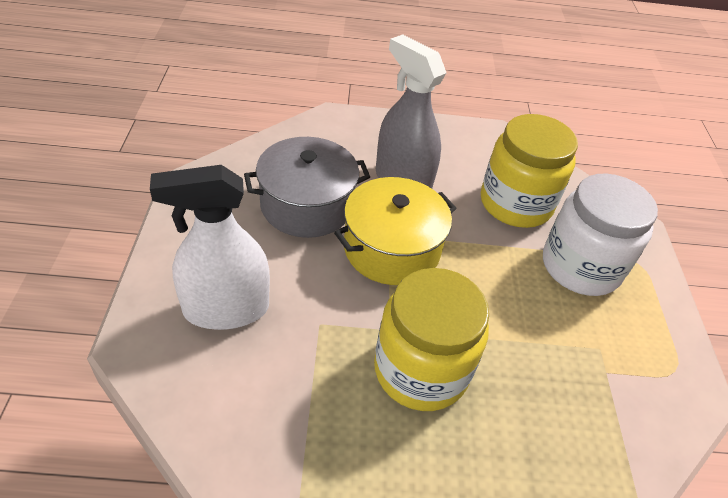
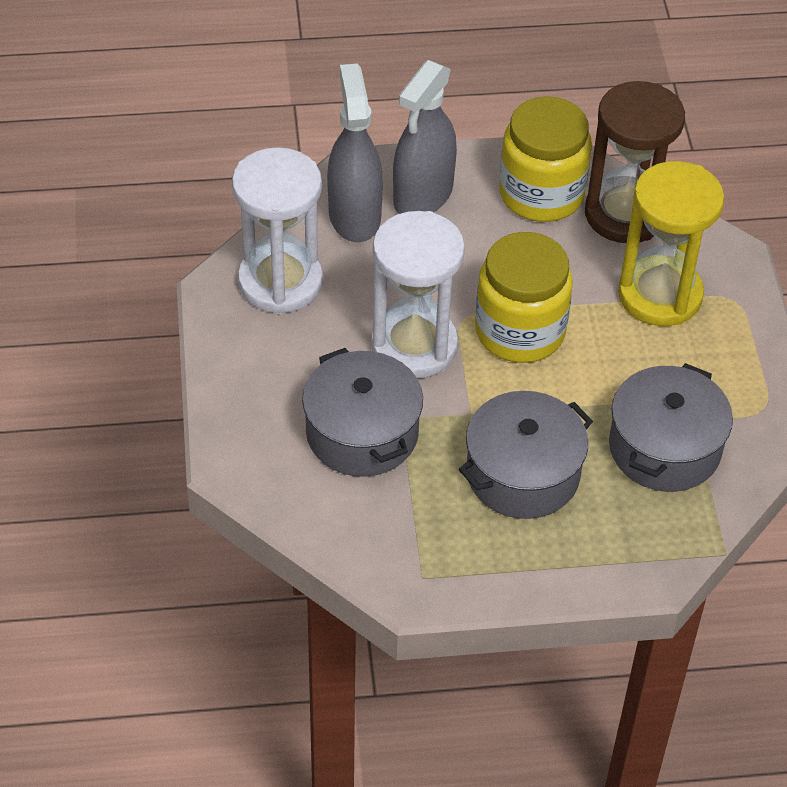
brown hourglass: none = 0 -> [585,81,685,243] = 1
grey pot: [244,137,370,238] = 1 -> [302,348,423,477] [459,391,593,519] [609,363,733,492] = 3
grey spray bottle: [376,34,446,189] = 1 -> [327,64,383,242] [393,60,457,214] = 2
white hourglass: none = 0 -> [232,147,323,314] [371,211,465,378] = 2
white jar: [543,174,658,296] = 1 -> none = 0
white spray bottle: [150,165,270,330] = 1 -> none = 0
yellow hourglass: none = 0 -> [618,161,724,326] = 1
yellow pot: [334,177,457,285] = 1 -> none = 0

